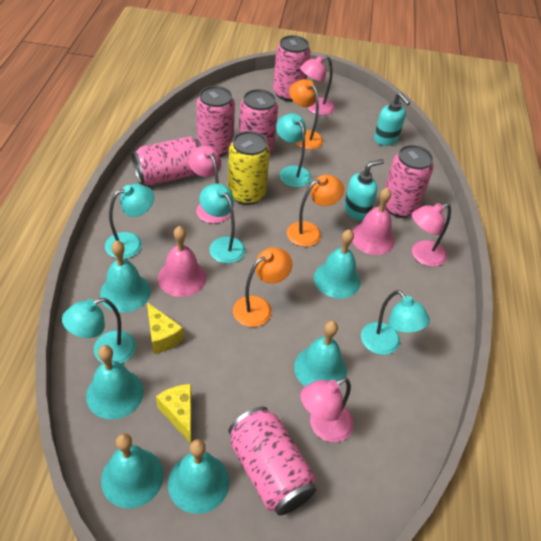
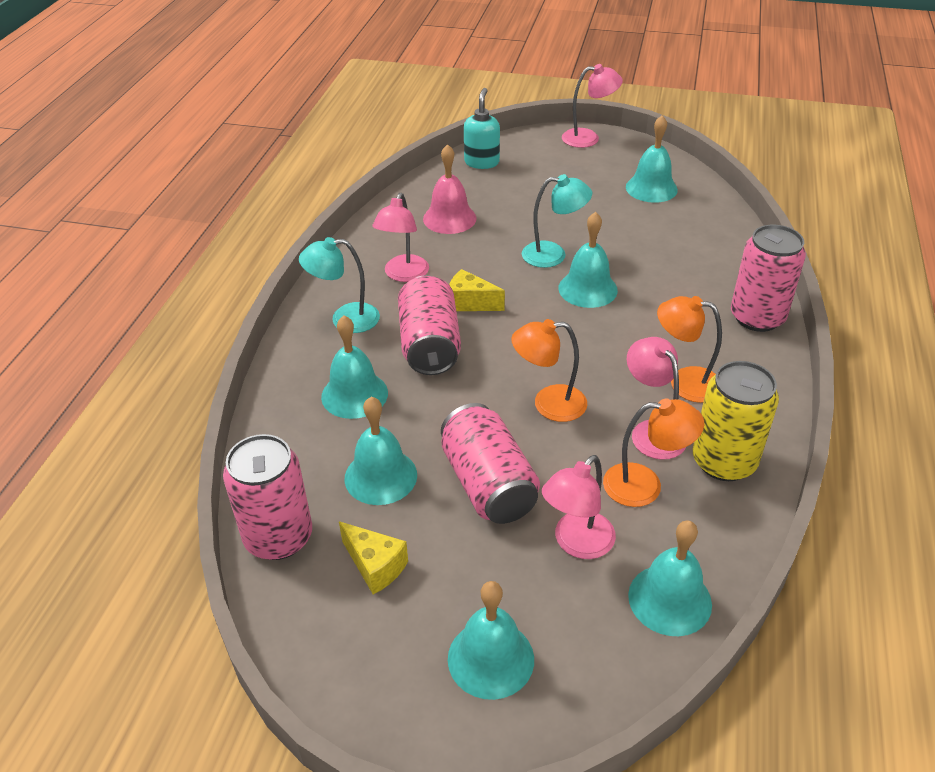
pink bell: [158,226,206,297] [352,188,395,255] = 2 -> [423,144,477,234] = 1
pink can: [132,136,202,185] [196,86,235,156] [228,407,316,516] [239,89,278,154] [273,35,311,101] [385,145,434,218] = 6 -> [223,434,312,560] [398,275,461,375] [441,403,540,524] [731,225,806,332] = 4
turquoise lamp: [62,298,136,364] [105,184,154,259] [199,183,245,264] [276,113,311,187] [361,290,430,355] = 5 -> [299,237,380,333] [522,174,592,268] = 2
turquoise soap dispenser: [344,159,384,221] [374,93,410,146] = 2 -> [464,88,500,169] = 1

